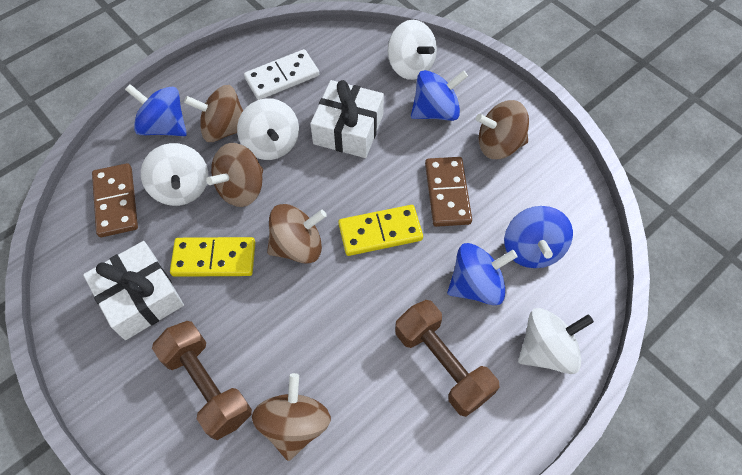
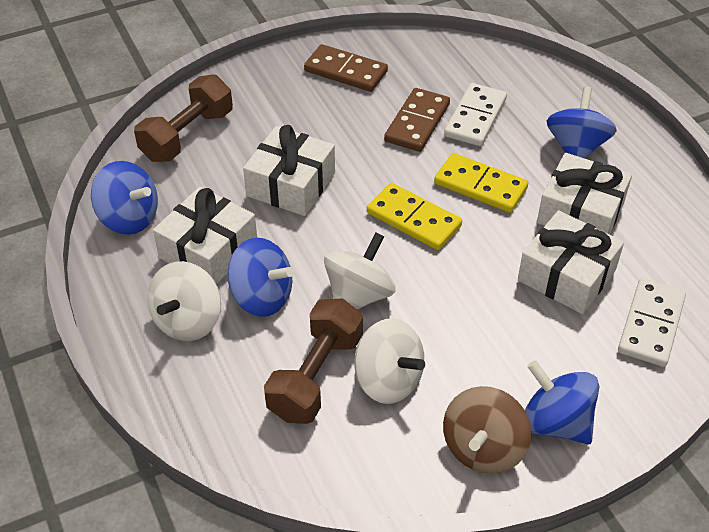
brown spinning top: [184,85,243,142] [206,143,263,207] [252,373,331,461] [267,204,327,264] [476,100,529,159] = 5 -> [443,386,531,474] = 1
white domino: [244,49,319,100] = 1 -> [444,83,507,146] [618,278,686,367] = 2
white gift: [83,241,184,340] [310,80,384,158] = 2 -> [153,187,257,284] [243,125,335,216] [518,210,624,314] [537,153,632,235] = 4
white spinning top: [141,143,208,206] [237,98,299,160] [388,20,437,80] [518,308,594,374] = 4 -> [147,261,221,341] [324,232,396,309] [354,318,425,404] = 3

